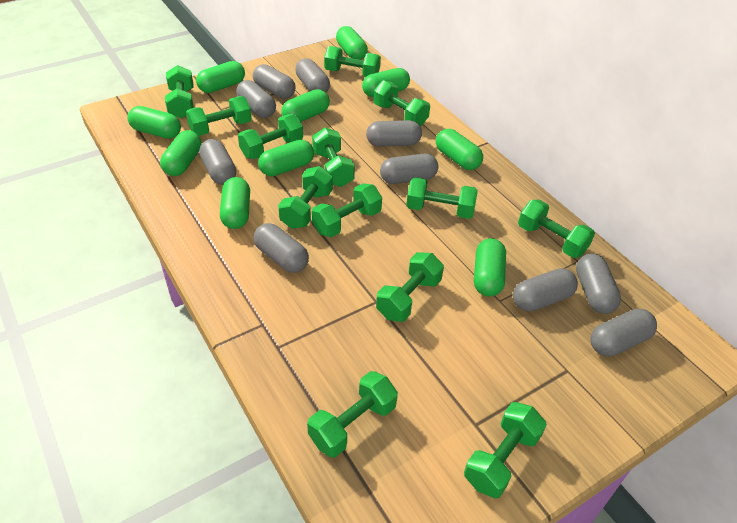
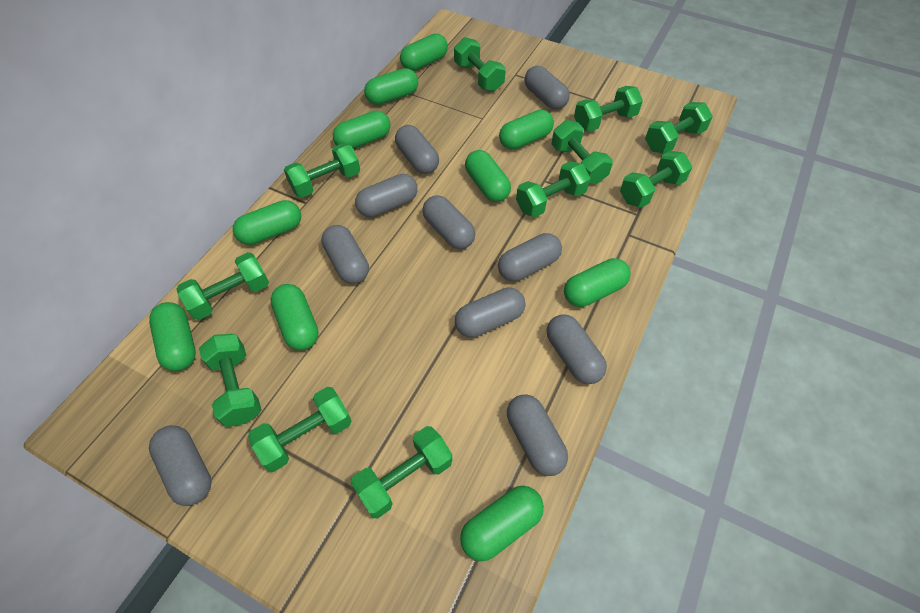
green dumbbell: [165,65,194,118] [186,96,252,136] [238,114,303,159] [278,166,333,229] [307,371,398,458] [312,127,355,187] [312,183,382,237] [324,46,381,77] [373,80,430,126] [376,252,444,322] [406,177,478,219] [464,402,547,498] [518,200,595,258] = 13 -> [177,252,269,320] [199,334,261,427] [248,387,351,472] [284,143,360,198] [350,426,452,518] [454,37,506,92] [516,161,590,217] [552,120,613,184] [574,86,643,132] [620,151,692,208] [645,102,713,153] = 11

